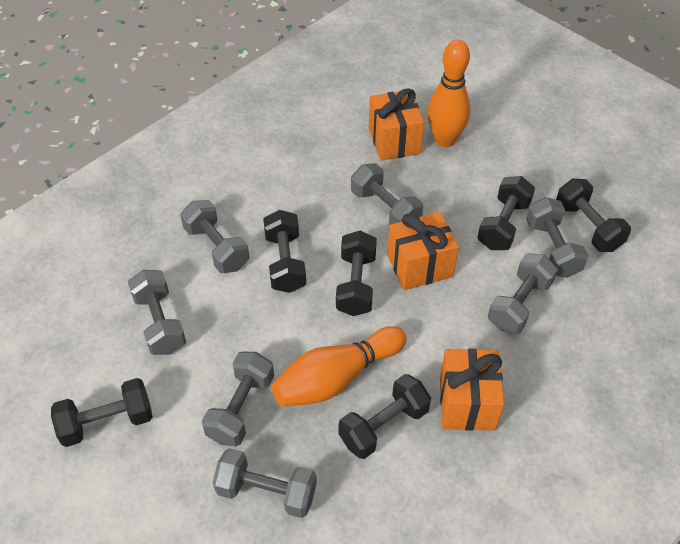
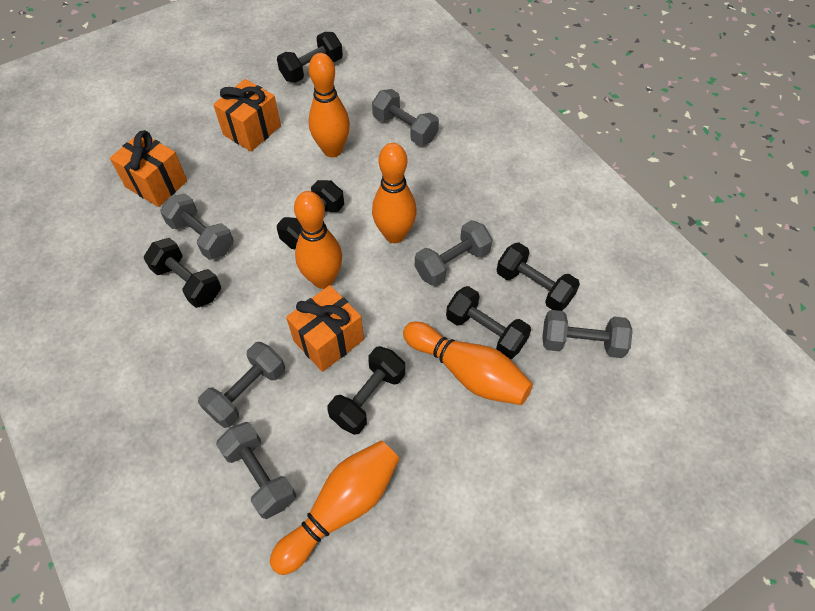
grey dumbbell: [128,270,186,355] [180,200,249,273] [202,352,274,446] [213,448,317,518] [351,163,423,225] [488,253,558,334] [526,197,589,278] = 7 -> [160,193,234,260] [198,342,285,428] [216,422,296,519] [372,89,439,145] [415,220,493,286] [542,310,633,358] = 6
orange bowling pin: [271,326,407,407] [427,39,470,147] = 2 -> [270,440,400,575] [294,191,342,289] [308,53,350,157] [372,143,417,243] [403,322,533,405] = 5

